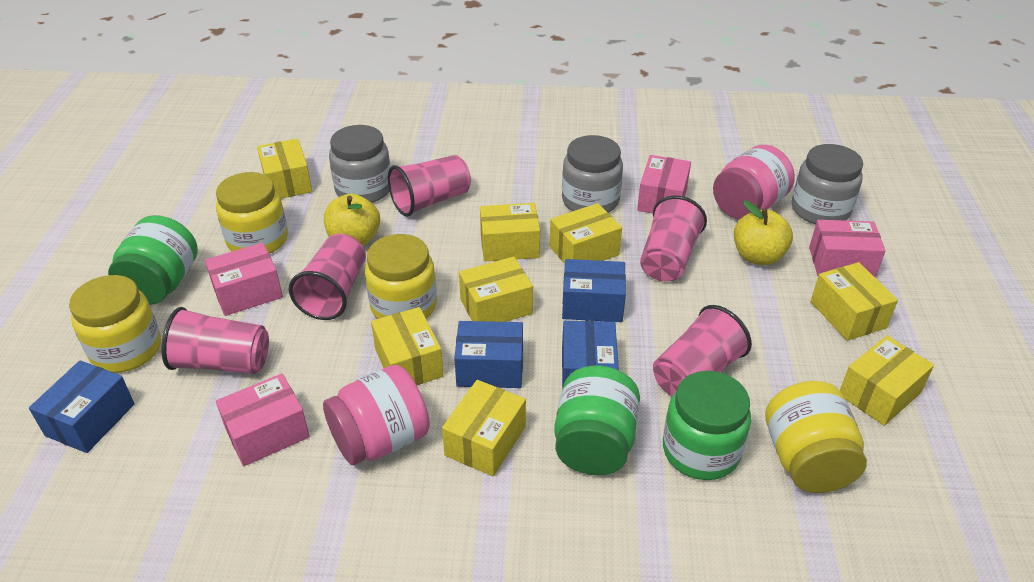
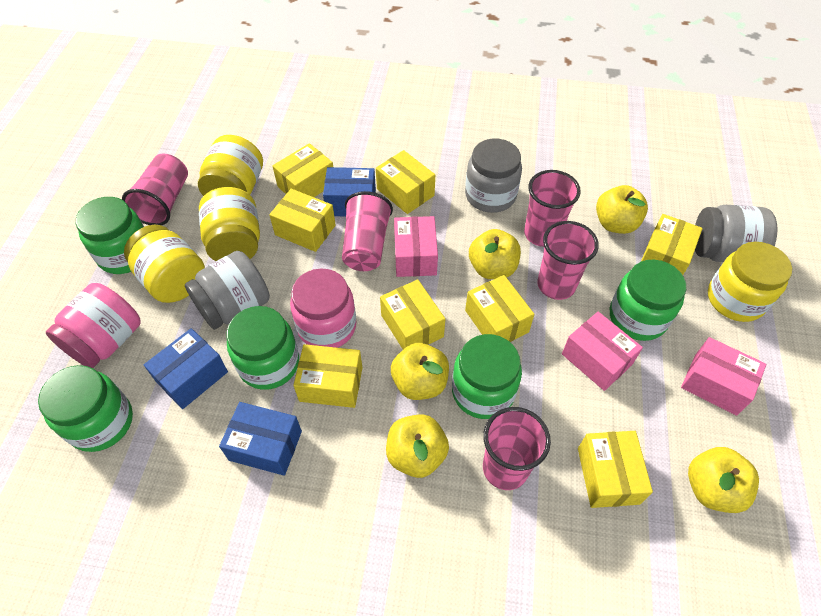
blue box: [29,360,135,453] [454,321,523,388] [562,259,626,322] [562,321,619,388] = 4 -> [144,328,228,409] [219,402,302,476] [323,167,376,216] = 3
green jar: [108,215,198,305] [554,366,640,475] [663,371,751,480] = 3 -> [38,365,133,452] [76,197,144,274] [226,306,299,390] [452,334,522,419] [610,260,686,341] = 5
pink box: [205,243,283,316] [216,374,310,466] [637,155,691,213] [809,220,886,278] = 4 -> [394,216,438,277] [562,312,643,391] [681,337,766,416] = 3
yellow apple: [324,194,380,246] [734,200,793,265] = 2 -> [386,414,449,478] [391,343,449,400] [469,229,521,279] [596,185,648,234] [688,447,759,513] = 5

